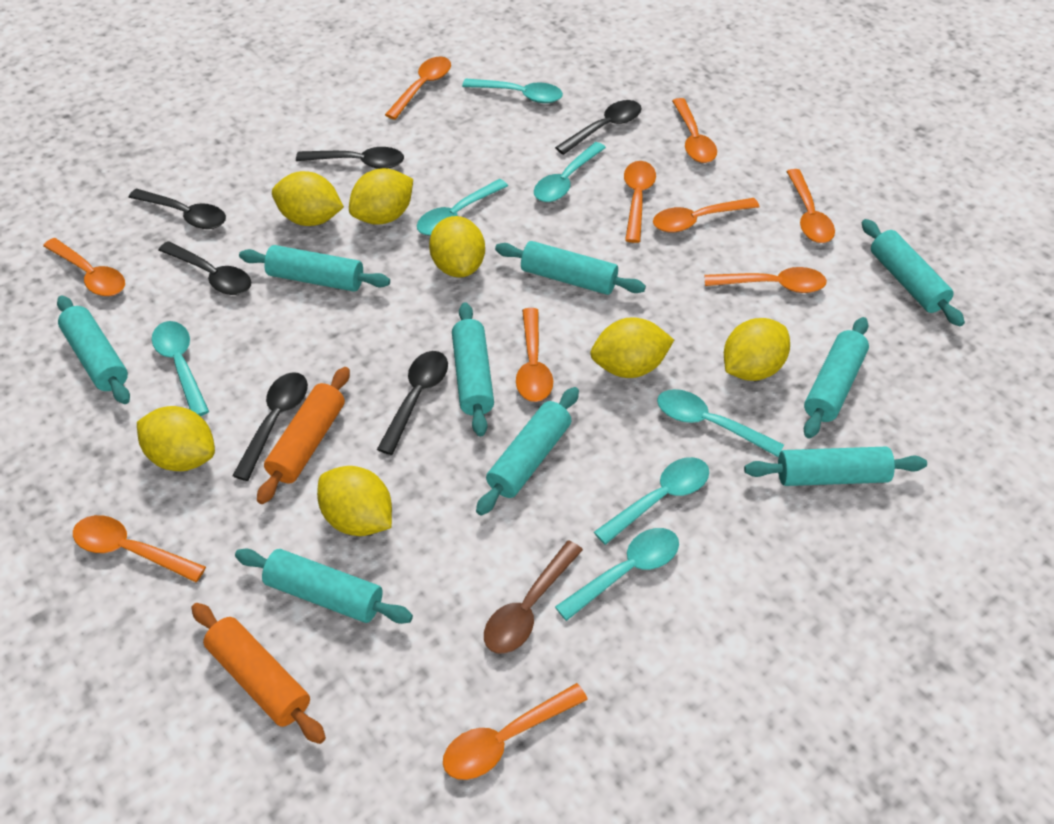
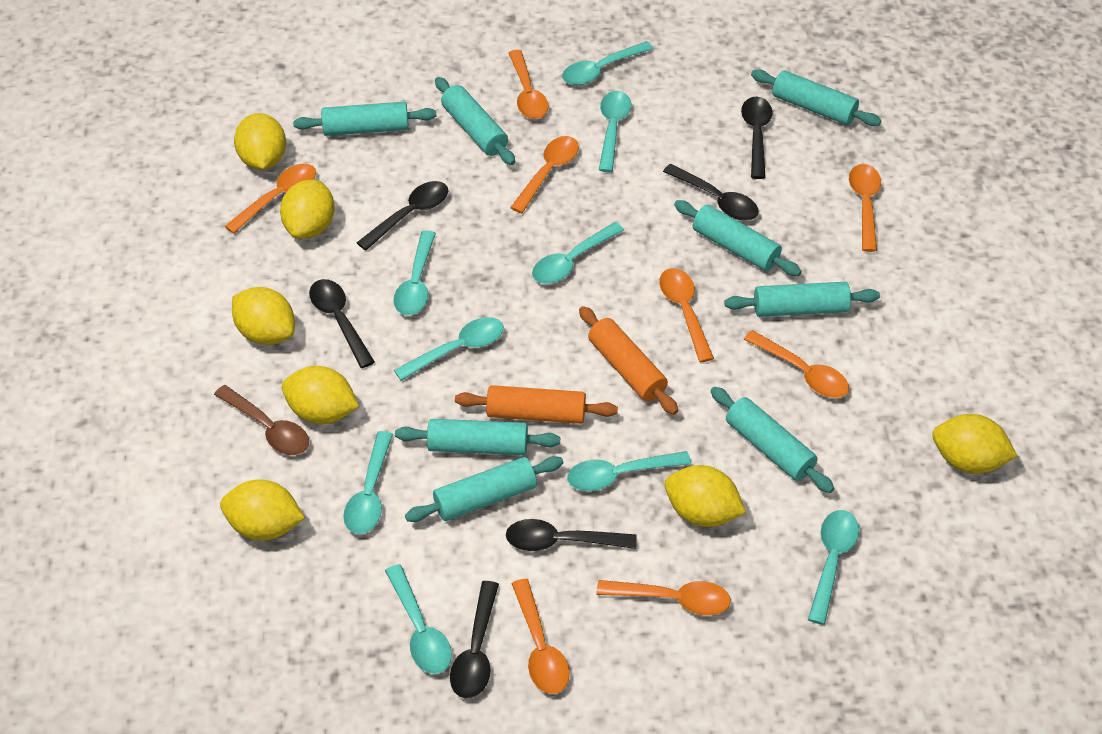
orange spoon: [43,238,125,296] [73,515,206,582] [385,57,451,120] [443,683,588,780] [516,308,553,402] [624,161,656,243] [653,198,759,232] [672,98,717,163] [704,267,827,293] [786,169,835,243] = 10 -> [225,163,316,234] [509,50,549,119] [510,136,579,213] [511,579,570,694] [596,580,731,615] [659,268,714,362] [744,330,849,398] [849,164,881,252] = 8
turquoise rolling pin: [57,295,130,404] [235,548,413,624] [239,245,390,292] [452,302,494,436] [476,387,579,516] [495,241,646,295] [744,447,927,486] [804,317,869,438] [862,219,965,326] = 9 -> [293,102,437,136] [395,419,560,455] [405,456,563,522] [435,77,515,165] [674,200,802,276] [710,387,834,493] [725,282,880,317] [751,70,881,126] = 8
turquoise spoon: [152,321,209,416] [417,179,508,236] [462,79,563,103] [534,142,606,202] [555,528,679,621] [594,457,709,545] [657,389,784,457] = 7 -> [343,431,393,534] [385,564,452,674] [393,230,436,315] [394,317,504,381] [532,222,624,284] [562,41,653,85] [567,451,691,491] [599,91,631,172] [808,510,859,625] = 9

